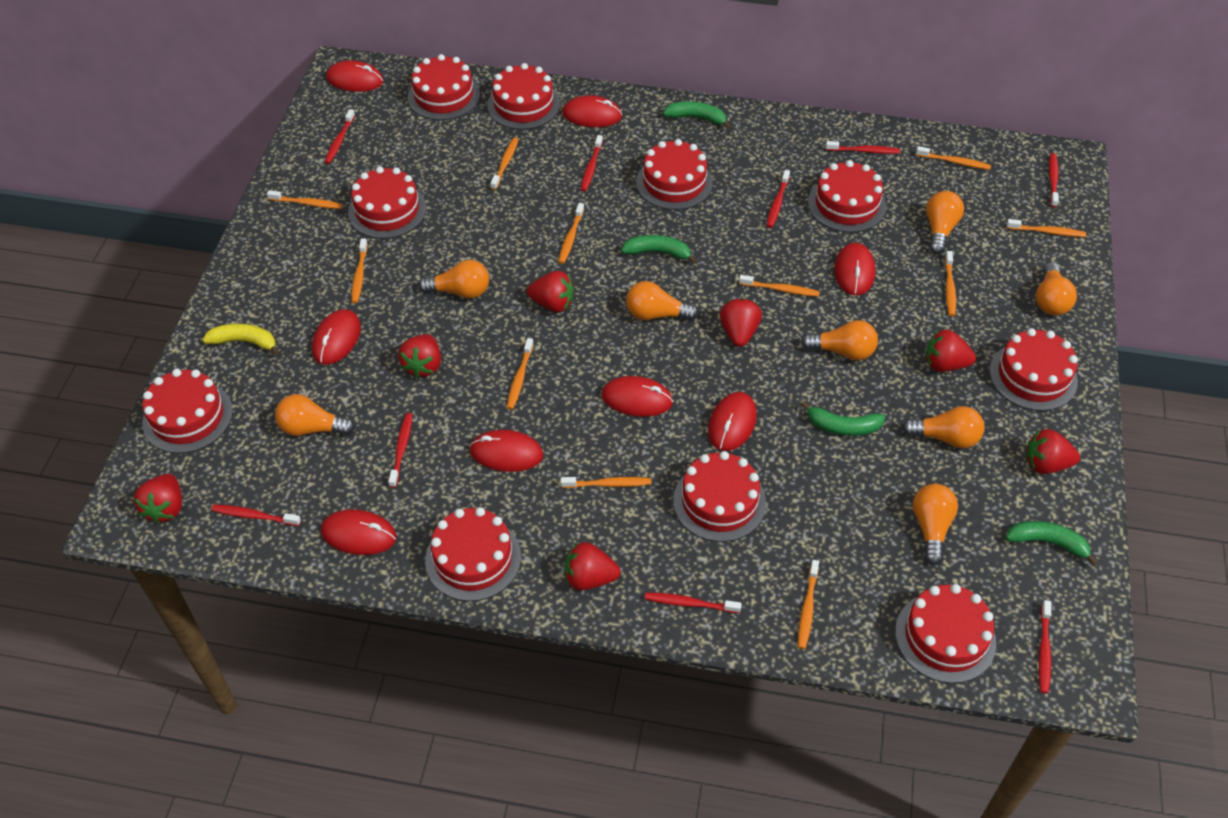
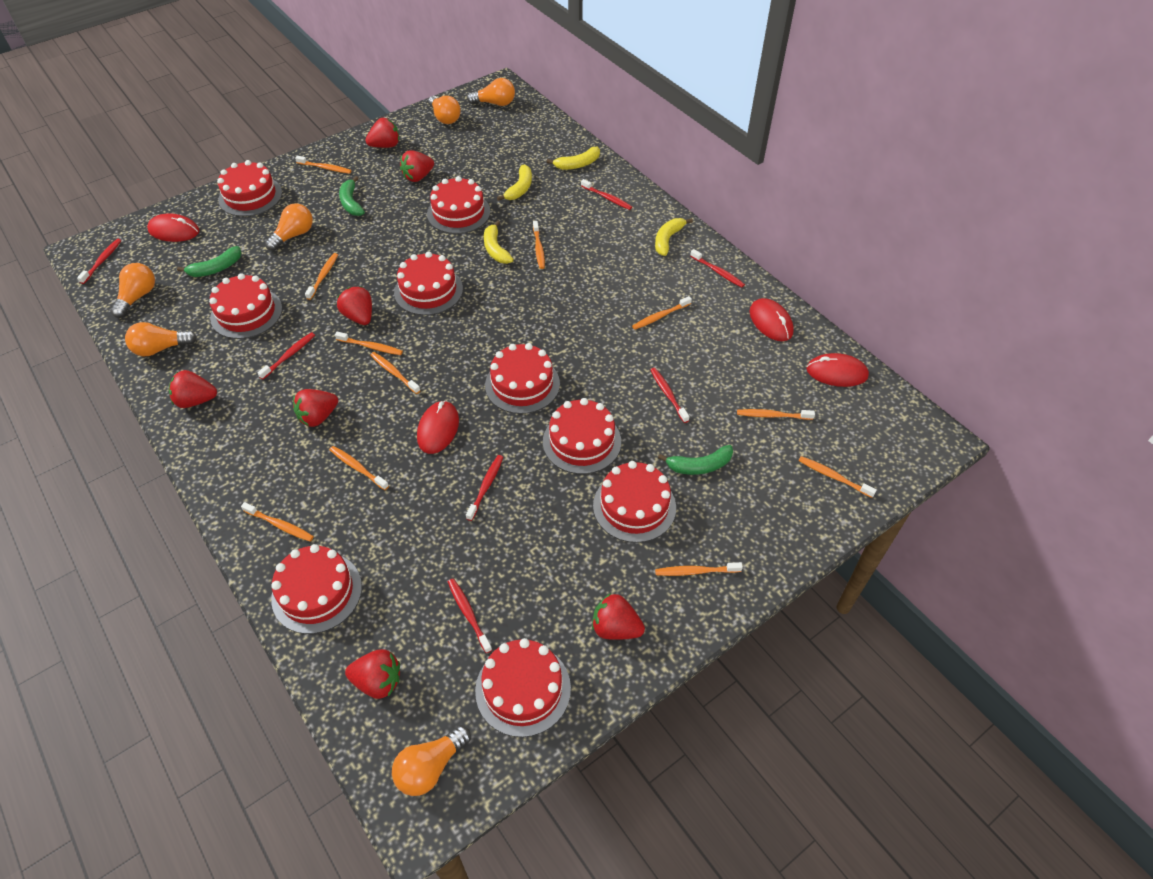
green banana: [621,235,697,264] [663,101,731,129] [801,401,885,436] [1006,521,1098,566] = 4 -> [177,246,241,277] [339,176,365,216] [658,445,733,475] = 3
orange light bulb: [275,394,355,436] [419,260,489,299] [626,281,699,321] [801,320,878,360] [902,406,985,448] [913,484,958,565] [926,191,964,254] [1036,262,1077,315] = 8 -> [111,263,155,318] [125,322,197,356] [265,203,313,251] [392,725,471,796] [428,96,461,124] [467,78,515,106] = 6
red cake: [142,369,233,453] [348,166,427,239] [408,54,480,120] [425,507,521,601] [487,63,560,130] [636,139,713,210] [673,451,766,542] [808,160,886,233] [895,584,996,683] [989,328,1078,411] = 10 -> [209,273,282,339] [217,160,282,217] [271,544,362,634] [394,252,463,315] [427,176,490,234] [475,638,571,737] [485,343,560,414] [543,398,621,474] [593,461,676,543] = 9
red mouse: [312,309,361,365] [321,509,397,555] [326,60,384,92] [470,430,543,472] [562,95,622,127] [602,376,673,417] [708,392,757,451] [834,243,876,295] = 8 -> [147,213,200,242] [417,401,459,454] [749,298,794,341] [806,353,869,387] = 4
red toothbrush: [211,505,301,526] [325,109,355,164] [388,413,413,488] [581,135,603,191] [644,592,742,613] [767,170,790,228] [826,141,900,154] [1039,600,1051,694] [1049,153,1059,207] = 9 -> [77,239,121,284] [257,332,315,380] [448,579,492,653] [466,455,503,521] [581,179,632,210] [650,368,690,423] [690,249,745,288] = 7
yellow banana: [202,323,280,356] = 1 -> [484,220,513,264] [497,165,532,201] [547,147,600,170] [655,218,693,256] = 4

